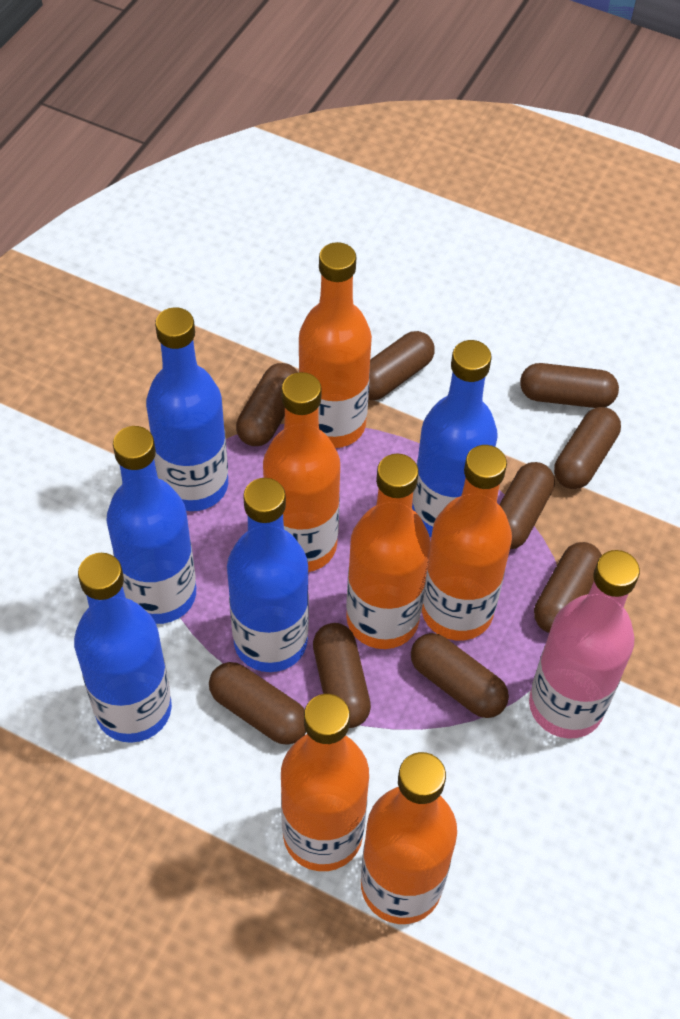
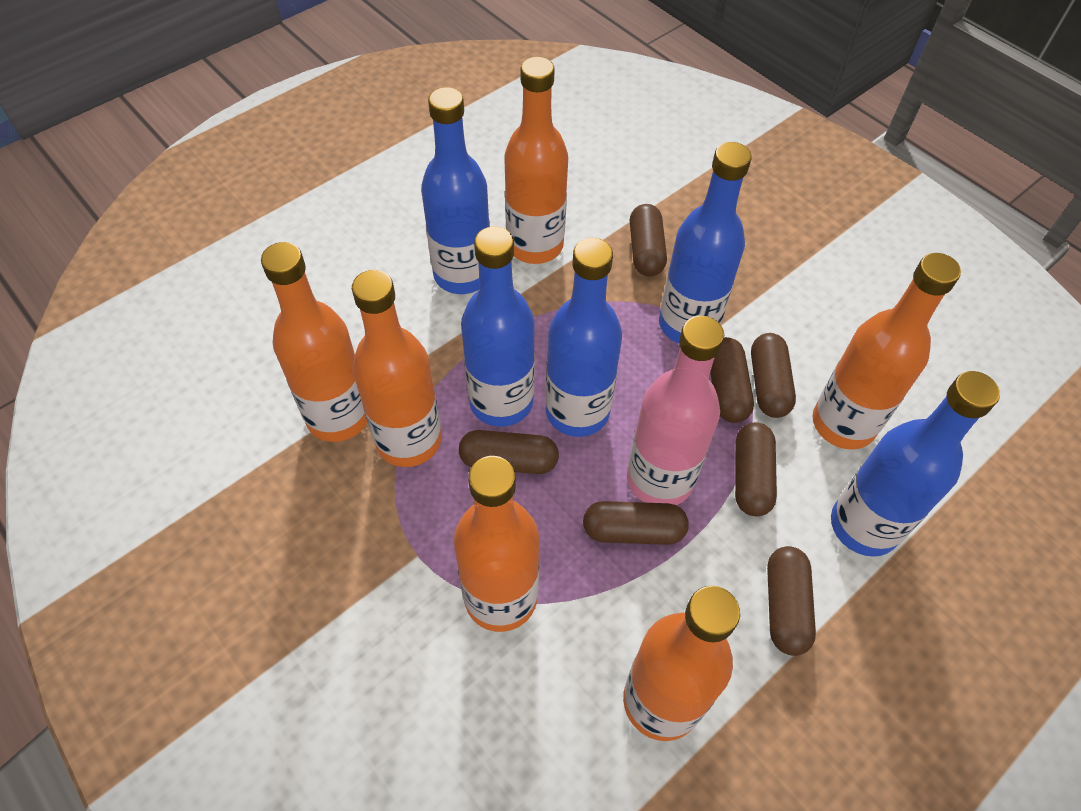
brown capsule: [209,662,306,745] [236,363,298,446] [313,623,371,728] [368,331,435,400] [411,633,509,718] [499,462,555,549] [520,363,619,408] [534,542,602,633] [554,407,621,489] = 9 -> [459,430,559,474] [583,501,689,545] [630,204,667,276] [710,337,754,423] [735,422,777,516] [751,333,796,418] [767,546,816,656] = 7

